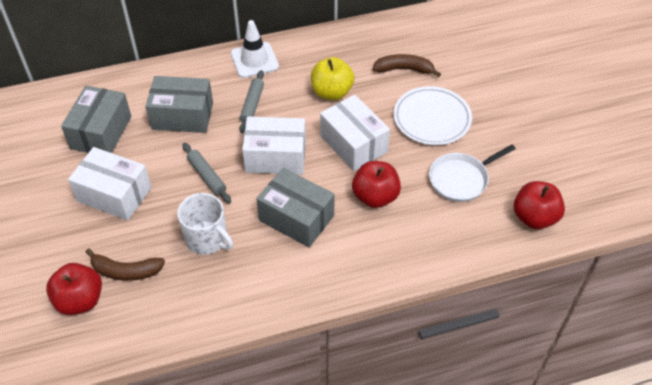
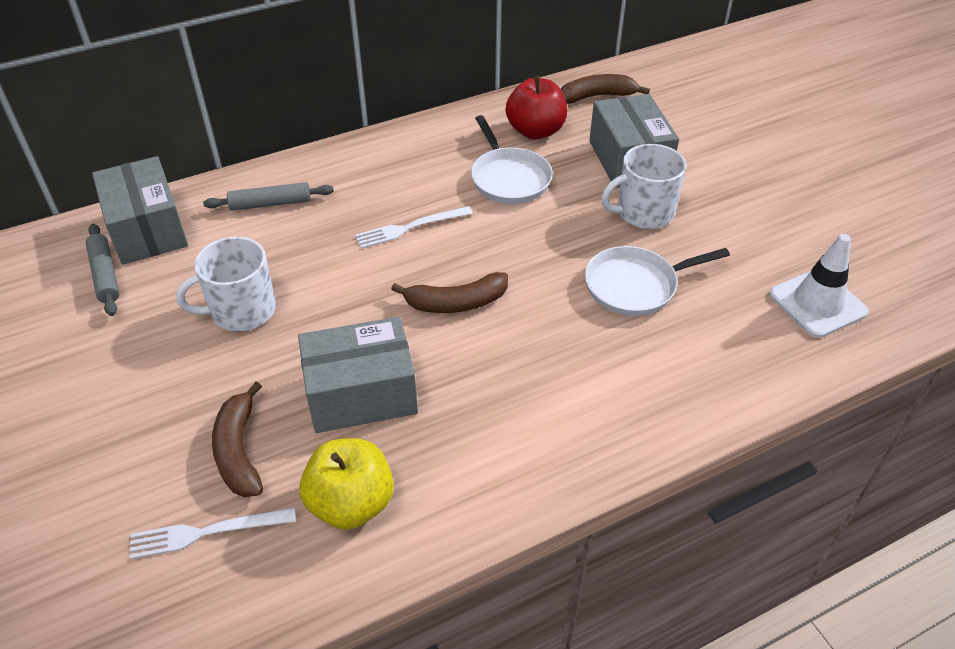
brown banana: [86,248,165,281] [373,54,441,77] = 2 -> [212,382,263,497] [391,272,508,313] [561,74,650,104] = 3
red apple: [46,263,102,315] [352,161,401,208] [514,181,565,229] = 3 -> [506,76,567,139] = 1
white box: [68,147,151,221] [242,116,306,175] [320,95,390,171] = 3 -> none = 0
white fork: none = 0 -> [130,508,296,559] [355,206,473,249] = 2
white mug: [177,193,233,255] = 1 -> [176,237,276,331] [601,144,687,229] = 2
white pan: [429,145,516,202] = 1 -> [471,115,553,204] [585,246,730,316] = 2
white plate: [393,86,472,145] = 1 -> none = 0

